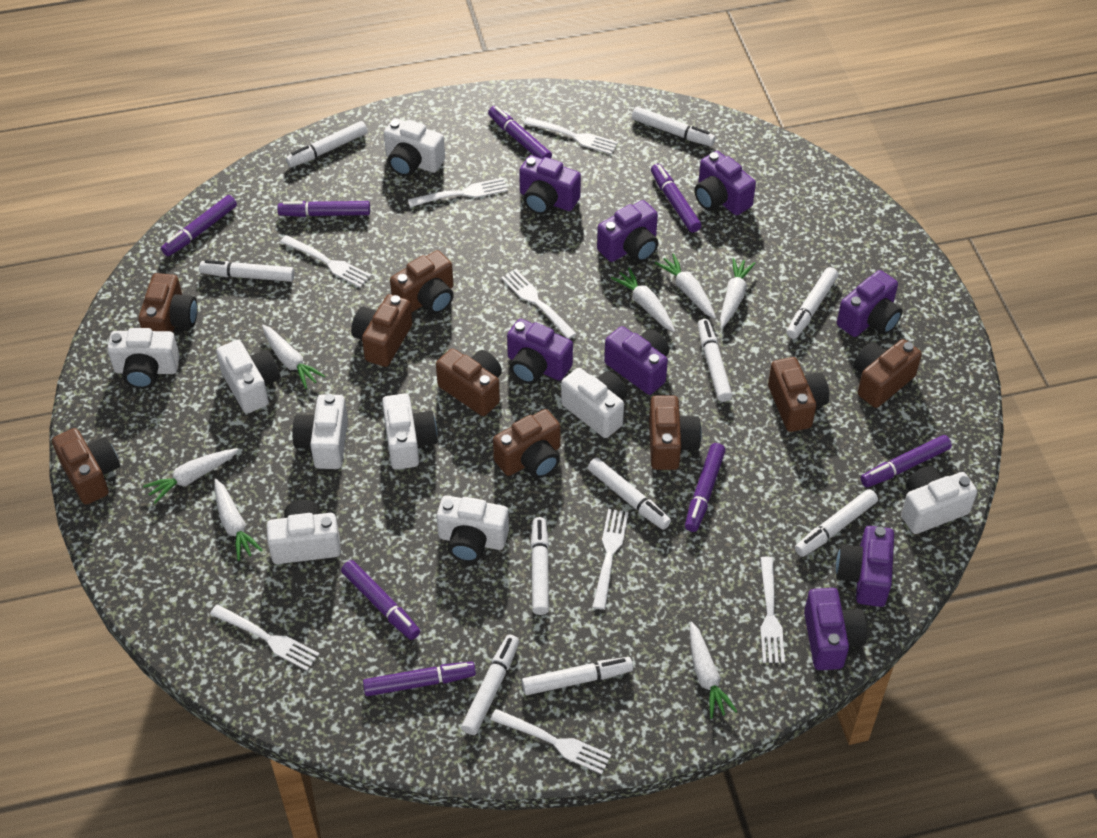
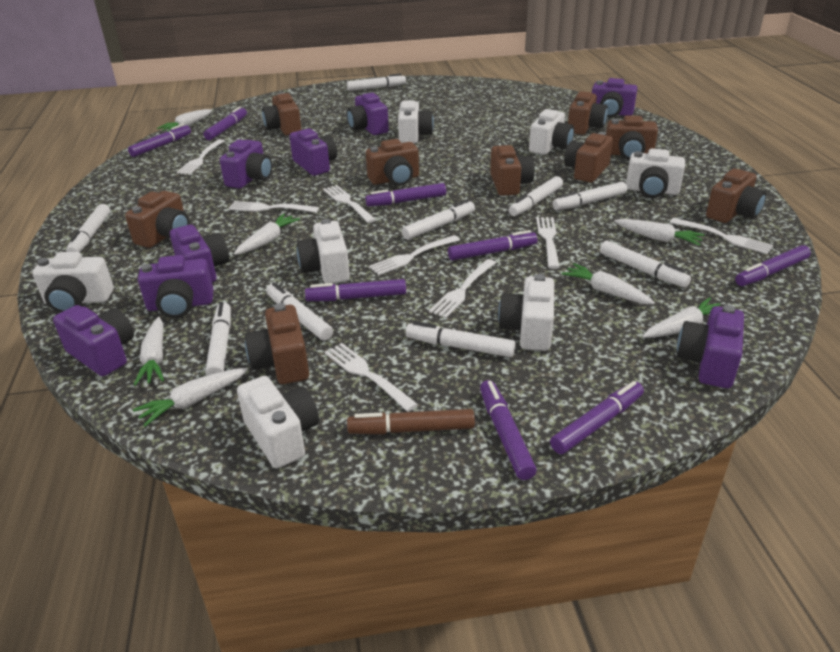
brown marker: none = 0 -> [347,409,475,435] = 1
white camera: [107,328,180,389] [216,340,280,413] [266,500,341,564] [292,394,348,469] [382,394,437,470] [384,118,445,177] [436,495,509,562] [561,368,627,438] [901,466,977,534] = 9 -> [32,252,114,313] [237,376,319,468] [297,219,350,284] [398,100,434,144] [498,274,554,351] [529,109,574,155] [626,148,685,198] = 7
white marker: [199,260,295,282] [286,121,368,167] [461,635,519,735] [522,657,633,695] [531,517,549,615] [588,458,671,530] [632,107,716,146] [698,319,732,402] [786,267,838,339] [795,489,878,557] = 10 -> [66,204,110,252] [205,302,231,376] [266,282,333,341] [347,74,406,91] [402,200,475,240] [406,321,516,357] [509,176,563,216] [552,182,627,210] [600,240,691,288] = 9

